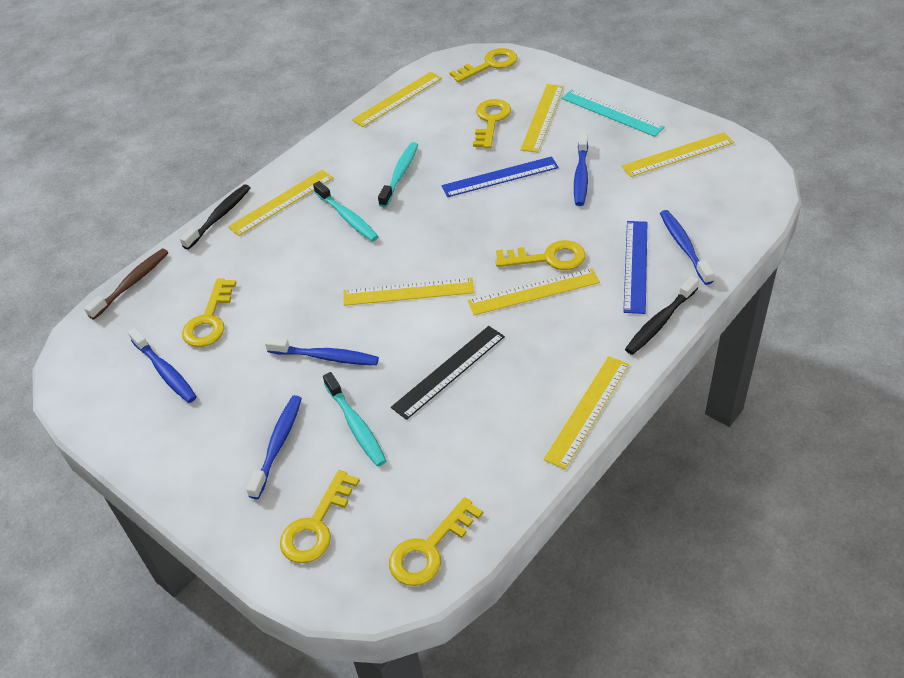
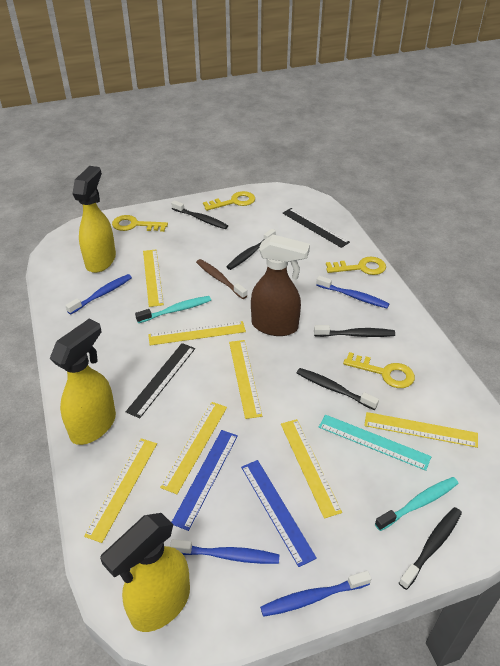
black ruler: [391,326,505,420] = 1 -> [126,343,195,418] [283,208,350,248] = 2
black toothbrush: [180,184,250,250] [625,276,699,355] = 2 -> [171,200,228,229] [226,229,276,270] [297,368,379,410] [314,325,395,337] [399,507,462,590] = 5
blue toothbrush: [128,328,197,403] [246,395,302,499] [265,337,379,365] [574,133,588,206] [660,210,714,285] = 5 -> [65,274,132,315] [170,539,280,564] [260,571,372,617] [316,276,390,308] = 4
brown spray bottle: none = 0 -> [251,234,310,336] = 1
turquoise toothbrush: [313,181,379,242] [323,372,386,467] [378,142,418,208] = 3 -> [135,296,211,323] [375,477,459,531] = 2
yellow key: [182,278,237,347] [280,470,360,563] [389,497,483,586] [450,48,518,82] [473,99,511,148] [495,240,585,270] = 6 -> [112,215,168,232] [203,191,255,211] [326,257,386,275] [343,352,415,388] = 4
yellow spray bottle: none = 0 -> [50,319,116,445] [72,166,116,273] [100,513,190,632] = 3

